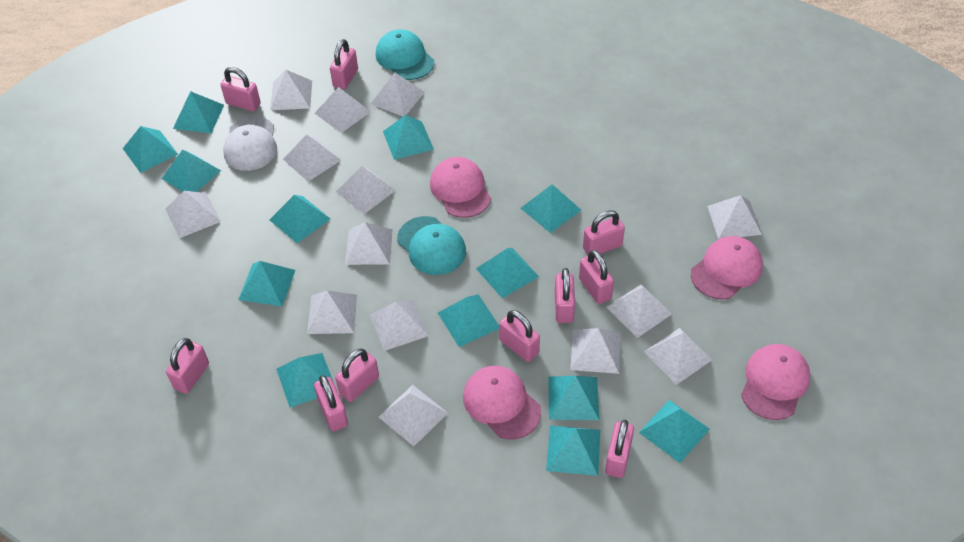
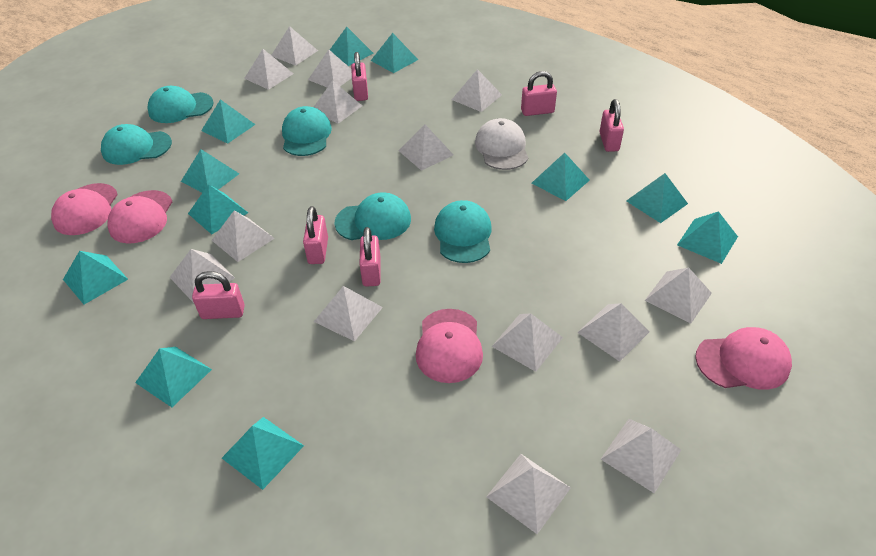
pink padlock: [166,338,209,394] [221,67,261,112] [314,375,348,431] [330,39,358,90] [335,349,379,402] [499,310,540,362] [555,268,575,323] [579,250,614,304] [583,210,625,255] [605,420,634,478] = 10 -> [192,271,245,319] [303,206,328,264] [351,52,368,101] [359,227,381,287] [521,71,557,116] [599,99,624,152] = 6
turquoise cap: [376,29,434,80] [397,216,466,275] = 2 -> [101,124,172,165] [147,86,214,123] [282,106,332,156] [334,192,411,240] [434,200,492,263] = 5
turquoise pyramid: [123,126,178,173] [161,149,221,192] [173,91,224,133] [238,261,296,306] [270,195,330,244] [276,353,333,408] [383,115,434,160] [438,294,499,347] [476,248,539,298] [521,184,581,233] [546,425,600,476] [548,376,599,420] [639,400,710,463] = 13 -> [63,251,128,304] [135,347,212,407] [181,149,239,193] [188,184,248,234] [201,99,256,144] [222,417,304,490] [330,27,373,66] [371,33,418,73] [532,153,590,201] [626,173,688,223] [677,211,738,264] = 11

